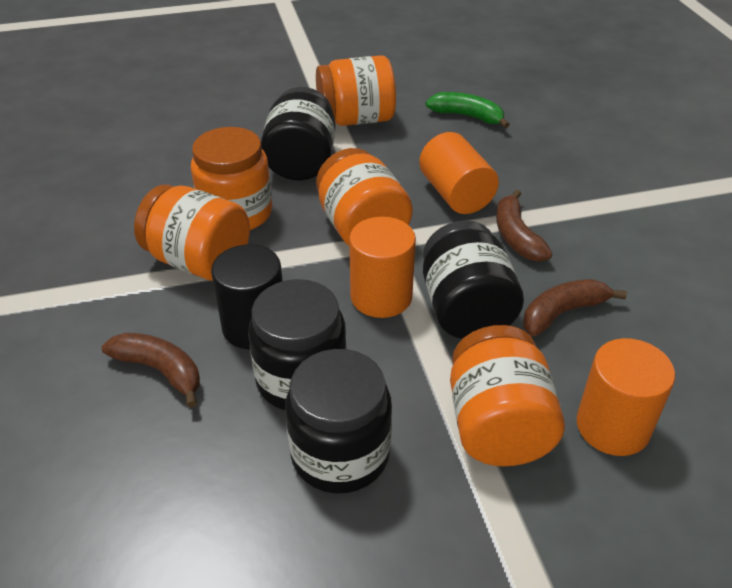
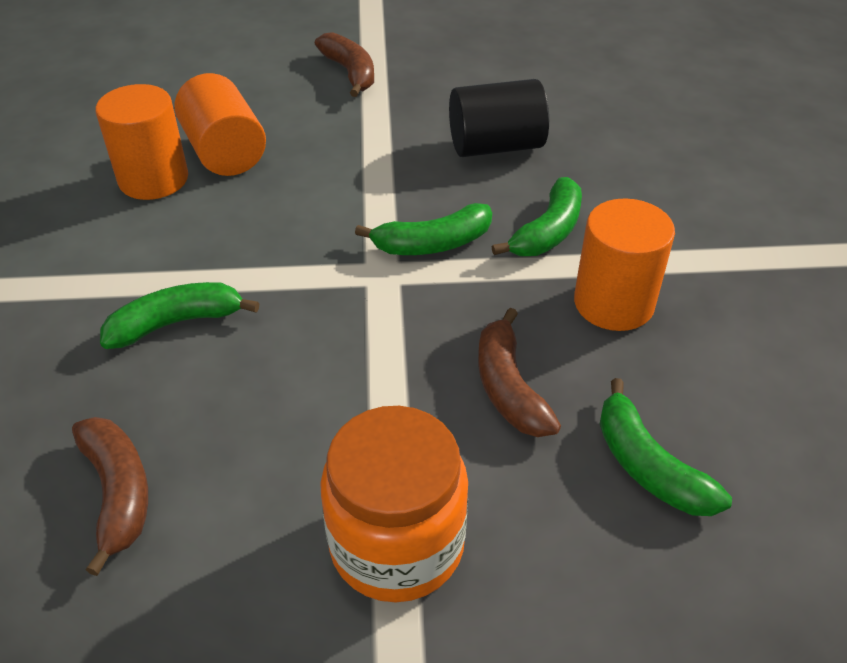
black jar: [248,279,347,410] [261,87,336,181] [285,349,392,494] [423,220,524,339] = 4 -> none = 0
green banana: [426,92,510,128] = 1 -> [100,282,260,349] [355,203,492,255] [492,177,582,256] [600,378,732,516] = 4
orange jar: [134,185,250,281] [191,127,272,230] [316,55,396,126] [316,148,413,246] [450,325,565,466] = 5 -> [320,406,468,602] = 1

